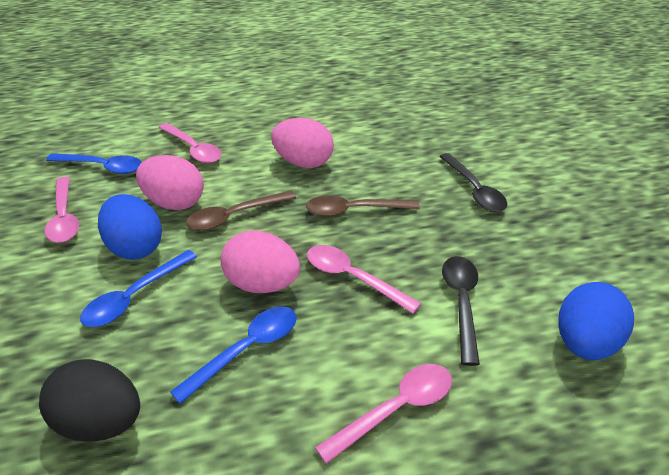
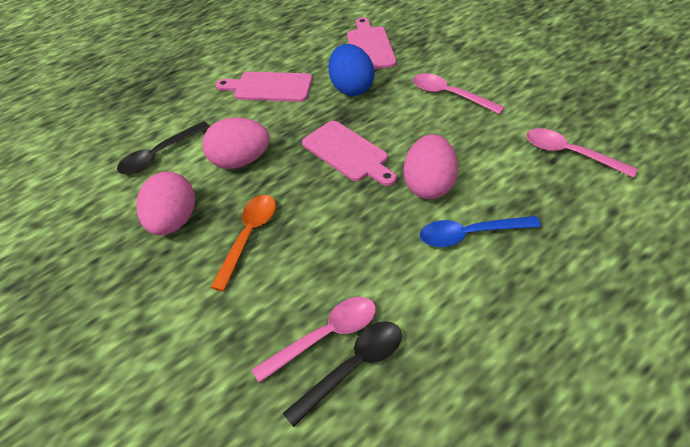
black egg: [39,359,140,442] = 1 -> none = 0
blue egg: [98,194,162,260] [558,282,634,360] = 2 -> [328,44,374,96] = 1
blue spoon: [46,153,142,174] [80,250,197,327] [170,306,297,404] = 3 -> [420,216,541,247] = 1
brown spoon: [186,191,296,231] [306,195,420,217] = 2 -> none = 0
orange spoon: none = 0 -> [210,195,276,292] = 1
pink cutting board: none = 0 -> [216,72,312,102] [302,121,397,186] [347,17,397,69] = 3
pink spoon: [45,177,79,243] [159,123,222,163] [307,245,421,314] [315,364,452,464] = 4 -> [251,297,376,383] [413,73,505,114] [526,128,638,178] = 3

